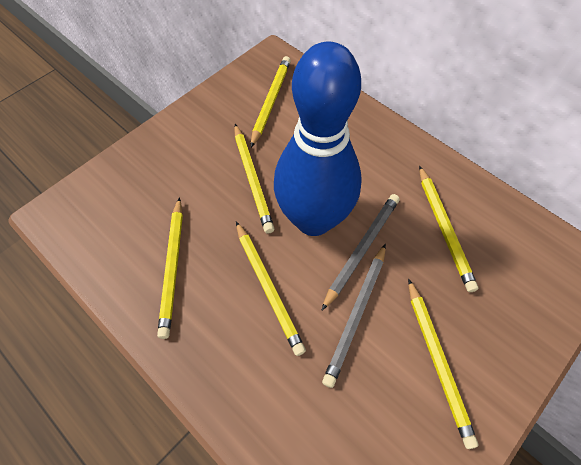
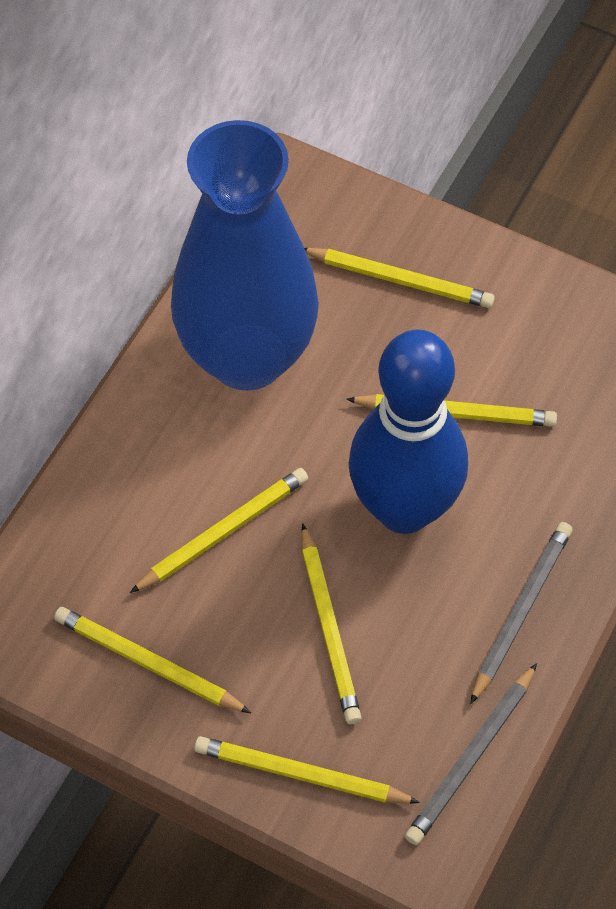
blue vase: none = 0 -> [171,120,319,391] = 1

